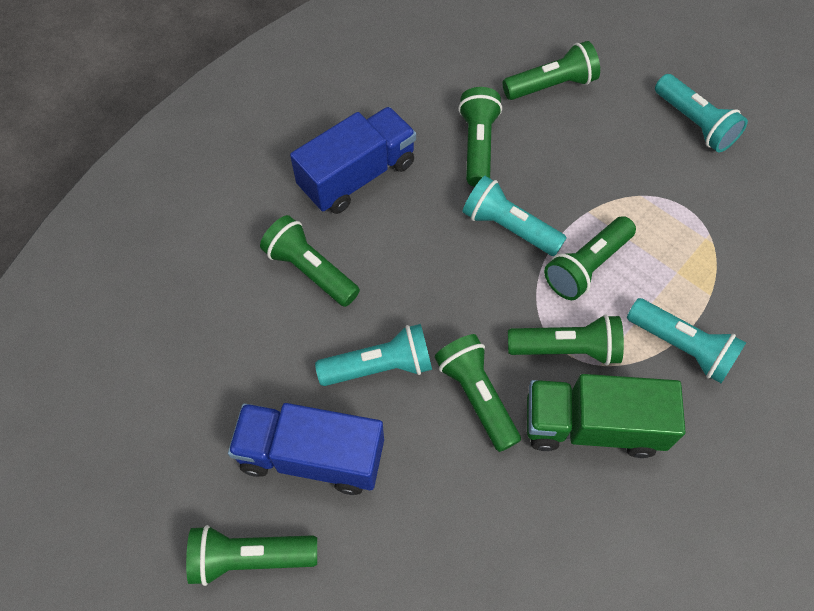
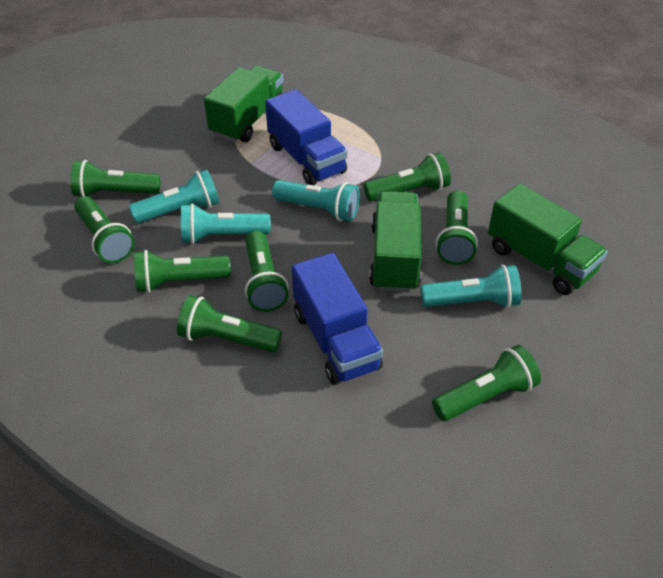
green flashlight: [186,525,317,586] [260,215,360,307] [435,334,521,452] [458,87,502,187] [503,41,600,100] [508,314,624,365] [544,216,636,300] = 7 -> [70,160,160,197] [74,196,135,263] [134,250,231,293] [177,295,282,352] [245,231,289,312] [364,152,451,201] [432,345,541,421] [436,190,478,265] = 8
green truck: [527,374,685,458] = 1 -> [204,65,284,142] [369,191,421,292] [488,184,608,295] = 3

